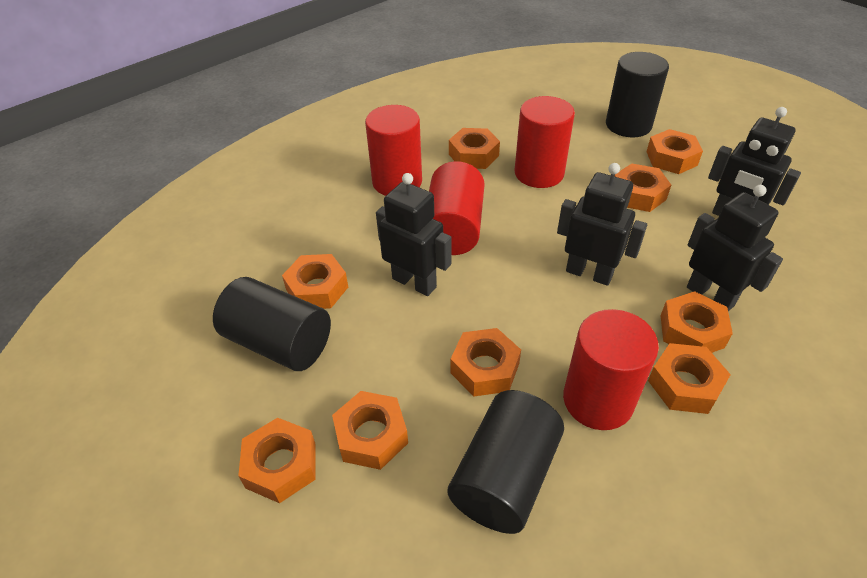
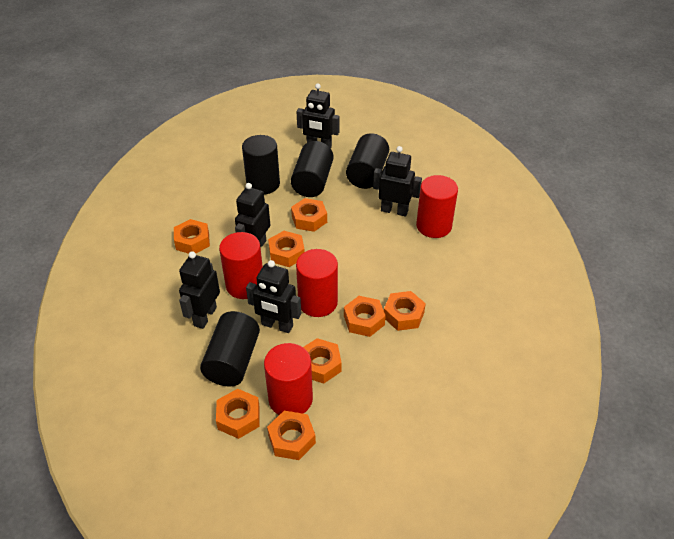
black cylinder: [213,277,331,371] [448,390,564,534] [606,52,669,137] = 3 -> [200,311,260,386] [242,135,280,195] [291,141,334,197] [346,133,389,189] = 4
black robot: [376,173,451,296] [557,163,647,286] [687,185,783,311] [708,107,801,216] = 4 -> [179,251,220,329] [235,183,270,247] [246,260,301,333] [296,84,340,148] [373,146,422,217] = 5
orange nut: [238,418,316,503] [282,254,348,309] [332,391,408,470] [449,128,500,169] [451,328,521,396] [614,163,671,212] [646,129,703,174] [648,343,731,414] [660,291,733,353] = 9 -> [174,219,210,254] [216,389,260,439] [267,411,316,460] [268,231,305,267] [291,198,327,232] [303,338,342,383] [344,296,386,337] [384,291,426,331] = 8

